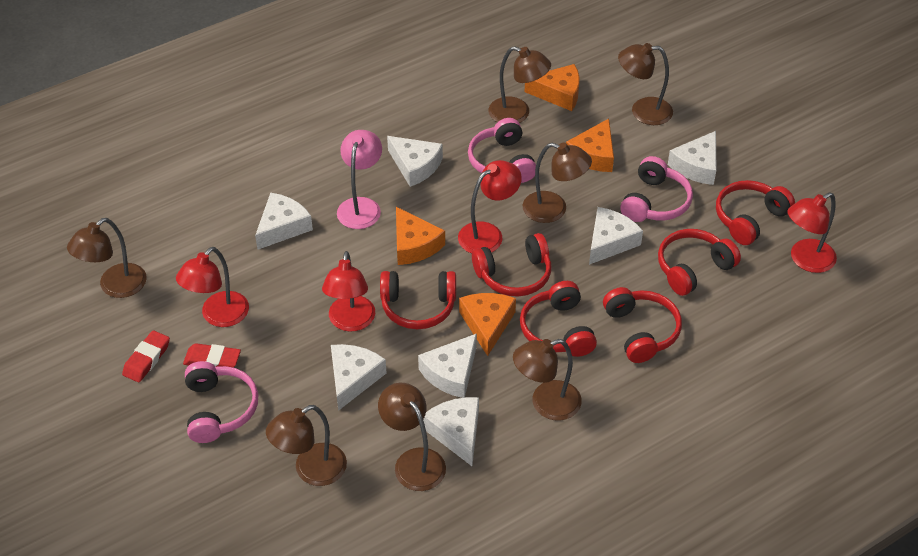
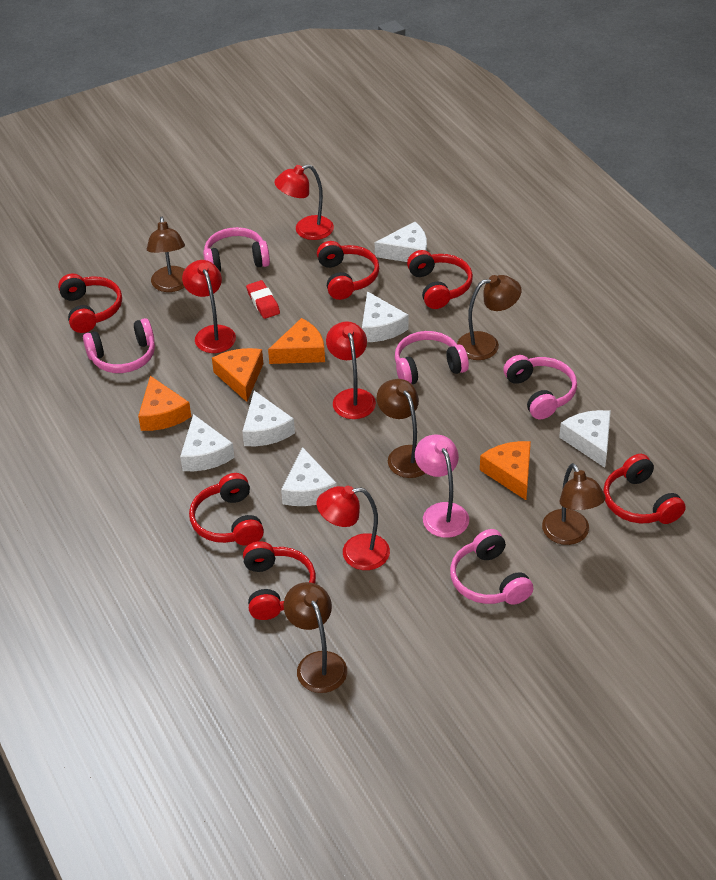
brown lamp: [67,218,147,298] [266,405,347,486] [378,383,446,491] [489,46,551,123] [513,339,582,421] [523,143,592,223] [618,43,673,125] = 7 -> [147,217,185,292] [284,582,347,693] [377,379,426,478] [457,275,522,360] [542,463,606,545] = 5
pink headphones: [185,361,259,443] [468,118,536,183] [620,156,693,222] = 3 -> [83,318,155,373] [203,227,270,271] [395,331,469,384] [450,529,533,605] [503,355,577,419] = 5
red eraser: [122,330,170,382] [183,343,241,368] = 2 -> [246,280,280,319] = 1
white cheese: [255,193,313,250] [331,344,386,411] [387,136,443,187] [418,334,477,398] [423,397,479,466] [589,207,643,265] [668,131,716,185] = 7 -> [180,414,235,471] [242,391,295,446] [281,447,337,506] [362,291,408,342] [375,222,427,262] [559,410,611,468] = 6

